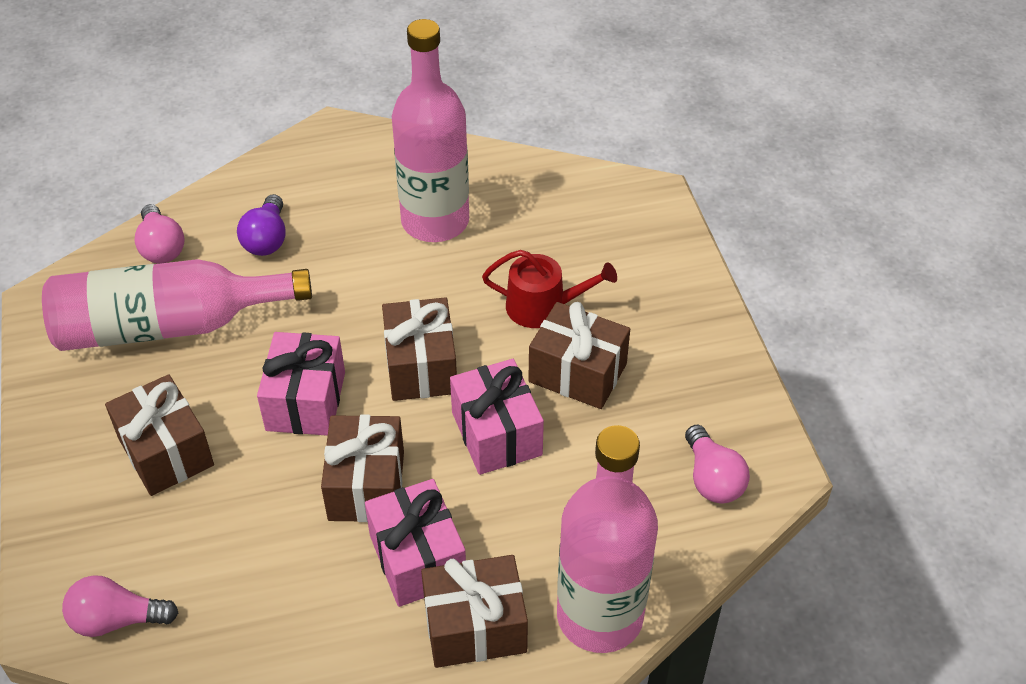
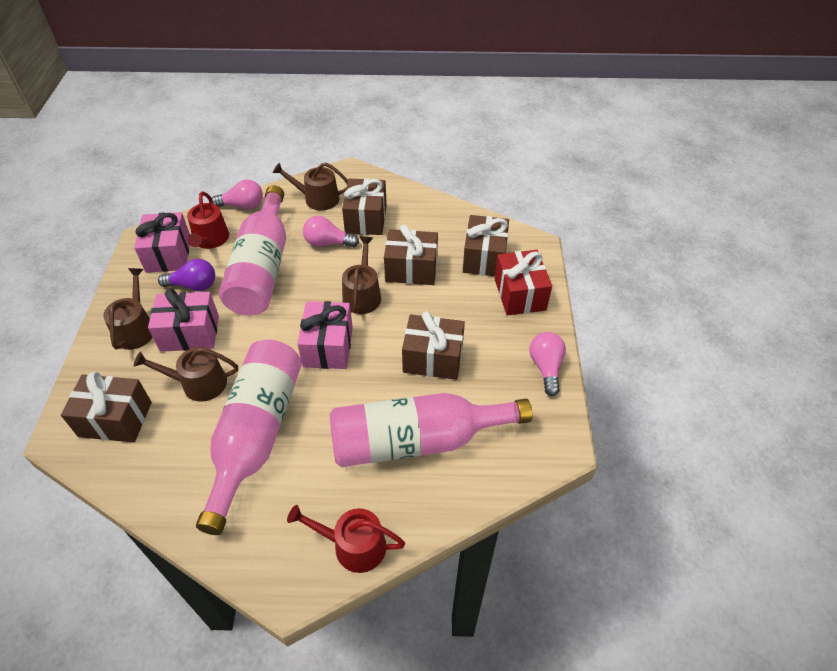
brown watering can: none = 0 -> [103,268,153,350] [133,347,238,402] [273,162,348,211] [342,237,381,314] = 4
red gift: none = 0 -> [495,250,552,316] = 1
red watering can: [482,250,617,328] = 1 -> [187,192,229,249] [287,505,405,573] = 2

